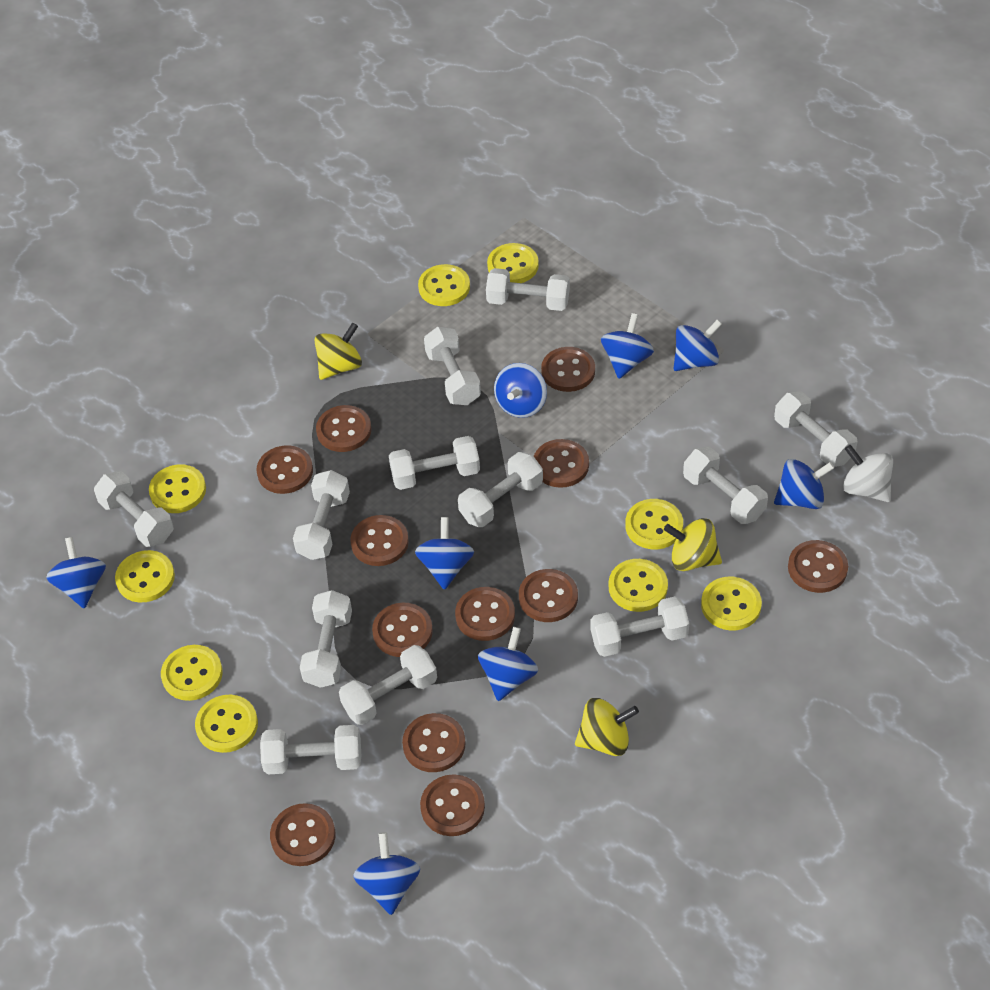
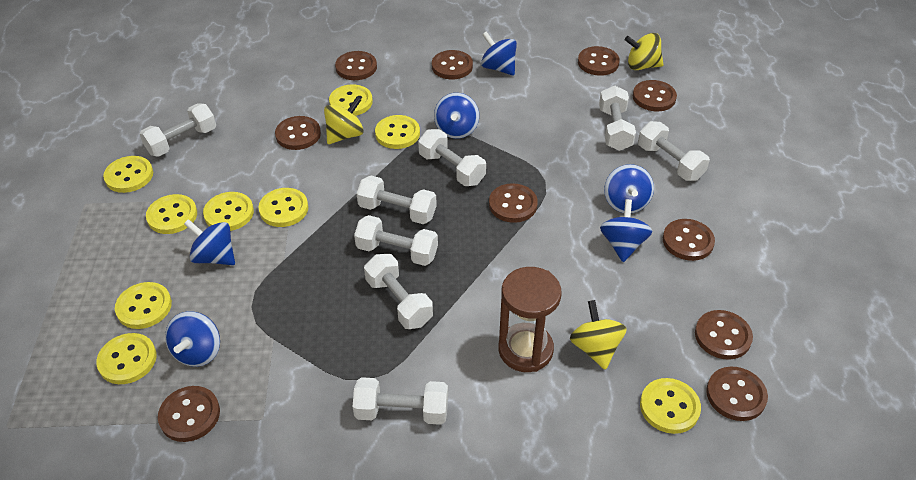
blue spinning top: [46,537,106,609] [353,832,420,915] [415,517,474,590] [478,627,538,701] [494,363,547,418] [601,313,654,379] [673,319,722,371] [774,459,834,509] = 8 -> [165,311,220,367] [184,219,235,265] [434,93,479,139] [481,31,517,76] [600,199,652,262] [604,164,654,213] = 6
brown button: [256,445,313,494] [270,803,335,866] [316,405,372,452] [350,515,409,566] [372,603,433,657] [402,713,466,772] [420,775,485,836] [455,587,515,641] [519,569,578,622] [534,439,589,488] [541,347,595,392] [788,540,848,593] = 12 -> [158,386,220,442] [275,116,321,150] [335,51,377,80] [432,50,473,79] [489,183,538,223] [578,46,620,76] [633,80,677,112] [663,219,715,261] [695,310,753,360] [706,367,768,421] = 10
brown hourglass: none = 0 -> [498,267,562,372] = 1
white dumbbell: [94,471,174,547] [260,725,361,774] [293,470,350,560] [300,590,352,688] [339,645,437,725] [389,436,480,490] [424,327,481,405] [458,452,543,527] [486,268,570,311] [590,596,689,657] [683,447,768,524] [774,391,857,467] = 12 -> [139,103,216,157] [352,377,448,425] [354,215,438,266] [356,176,437,224] [364,254,433,329] [418,129,486,186] [599,86,636,151] [638,121,710,181] = 8
white spinning top: [843,445,893,502] = 1 -> none = 0

